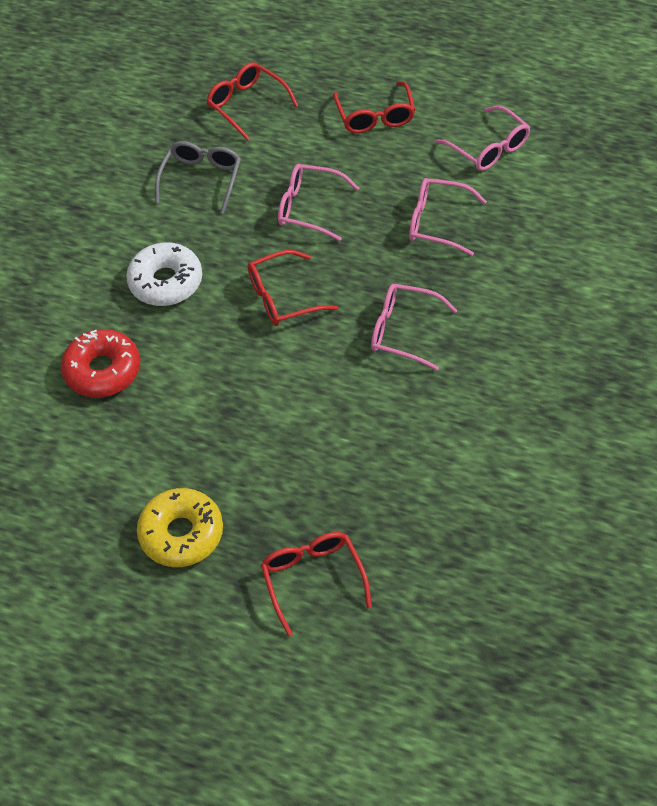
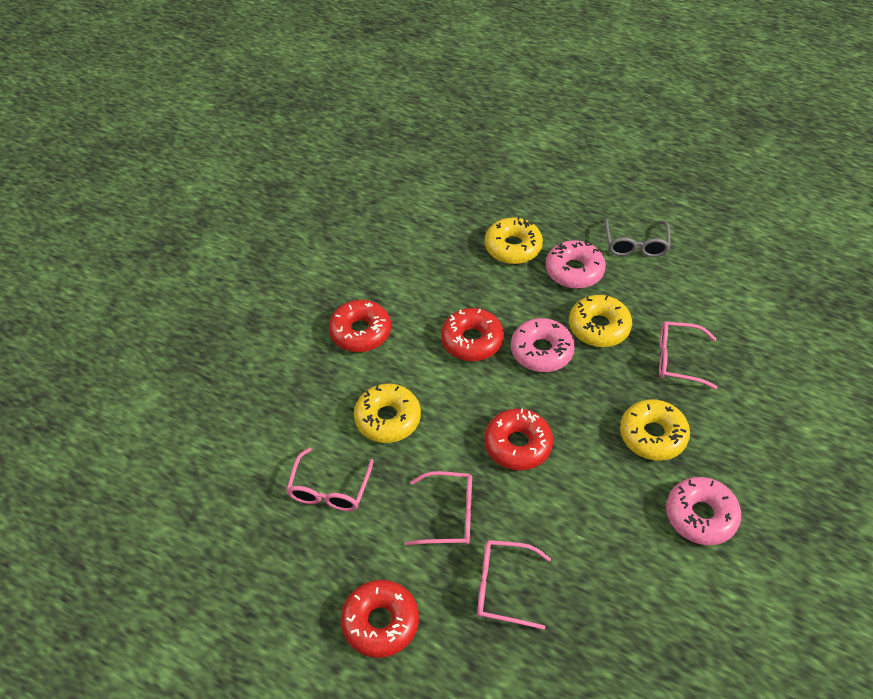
pink donut: none = 0 -> [511,318,575,372] [546,240,606,289] [666,477,741,545] = 3
red donut: [61,329,140,398] = 1 -> [329,300,391,352] [341,580,419,658] [441,308,504,361] [484,408,553,470] = 4
red glasses: [207,62,298,141] [248,250,338,326] [261,532,372,637] [333,81,415,133] = 4 -> none = 0
white donut: [126,242,202,306] = 1 -> none = 0
yellow donut: [137,488,223,567] = 1 -> [354,384,421,443] [485,217,543,264] [569,295,632,347] [620,399,690,461] = 4

